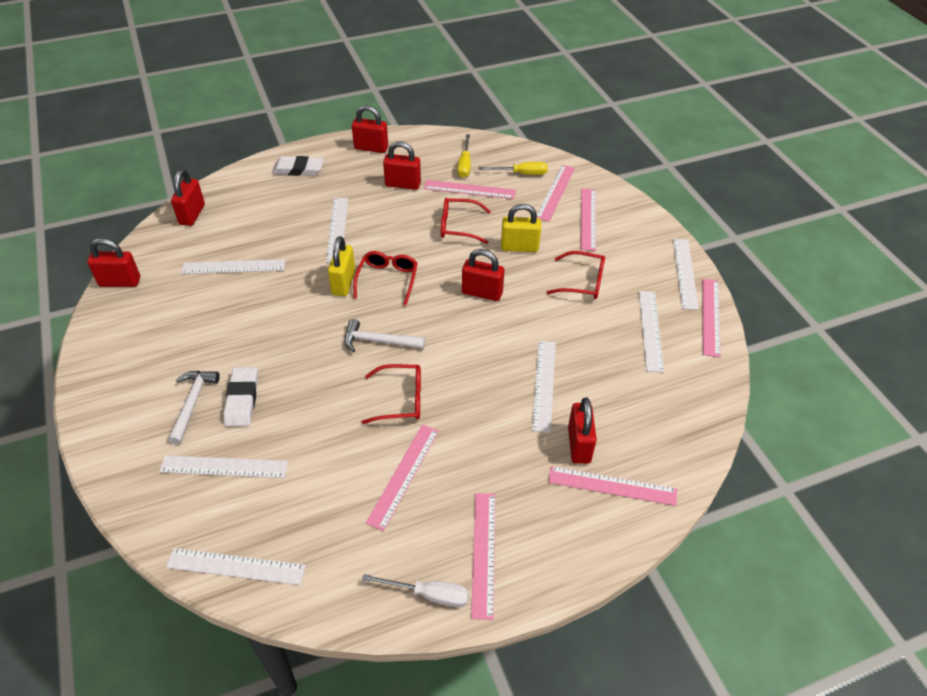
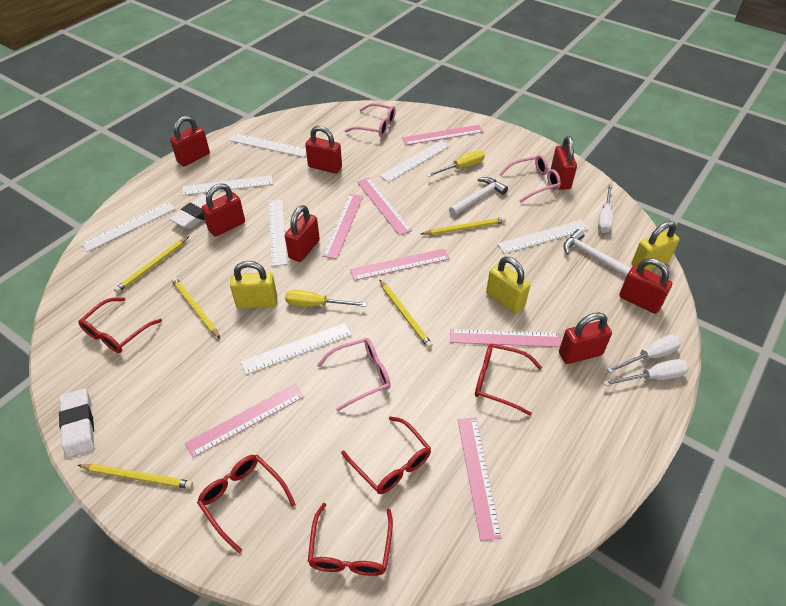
pink glasses: none = 0 -> [317,338,391,411] [345,103,396,137] [499,155,561,202] = 3
red glasses: [353,251,418,305] [361,364,421,424] [441,198,491,244] [546,251,605,299] = 4 -> [78,297,162,353] [197,455,296,553] [308,503,393,576] [341,416,431,494] [475,343,542,416] = 5
red padlock: [87,238,140,287] [171,169,205,226] [352,105,388,153] [383,141,421,190] [462,249,504,301] [568,398,597,464] = 6 -> [170,116,210,166] [202,183,245,237] [285,205,320,262] [305,126,342,174] [551,136,577,190] [559,312,612,364] [619,258,672,314] = 7
white screwdriver: [362,574,469,607] = 1 -> [598,184,613,233] [603,359,689,386] [607,335,682,373] = 3
yellow padlock: [328,236,355,296] [501,204,541,252] = 2 -> [230,261,277,309] [486,256,530,314] [631,221,679,271] = 3
yellow pencil: none = 0 -> [78,464,193,489] [114,236,189,293] [171,277,220,339] [379,279,433,348] [421,217,506,235] = 5

